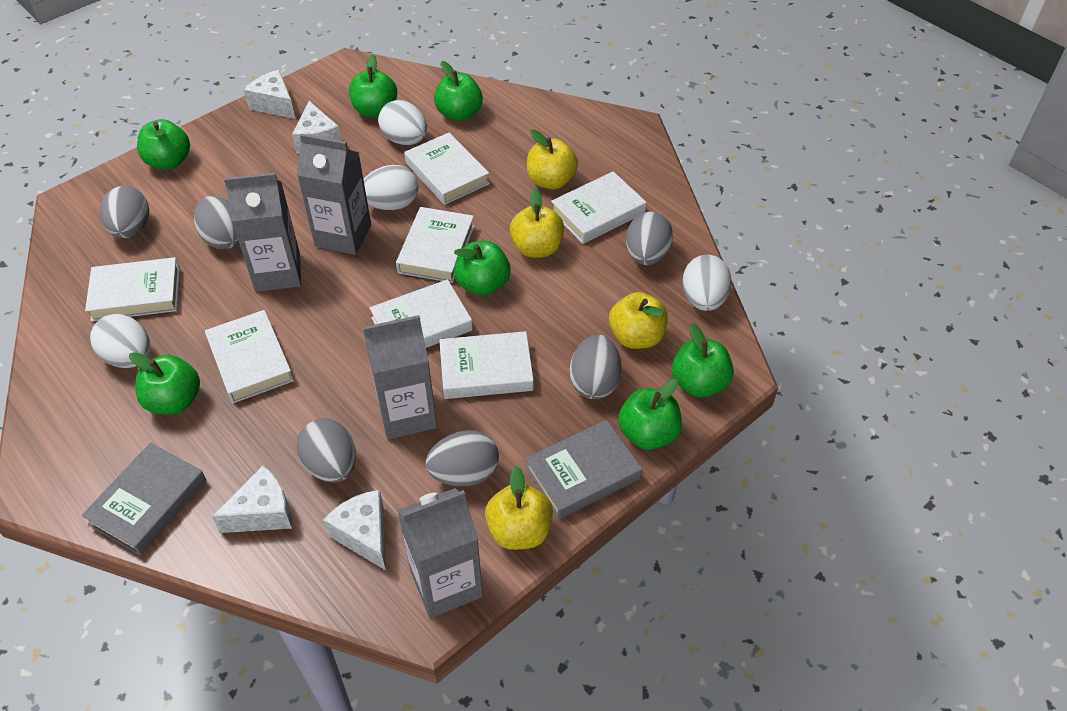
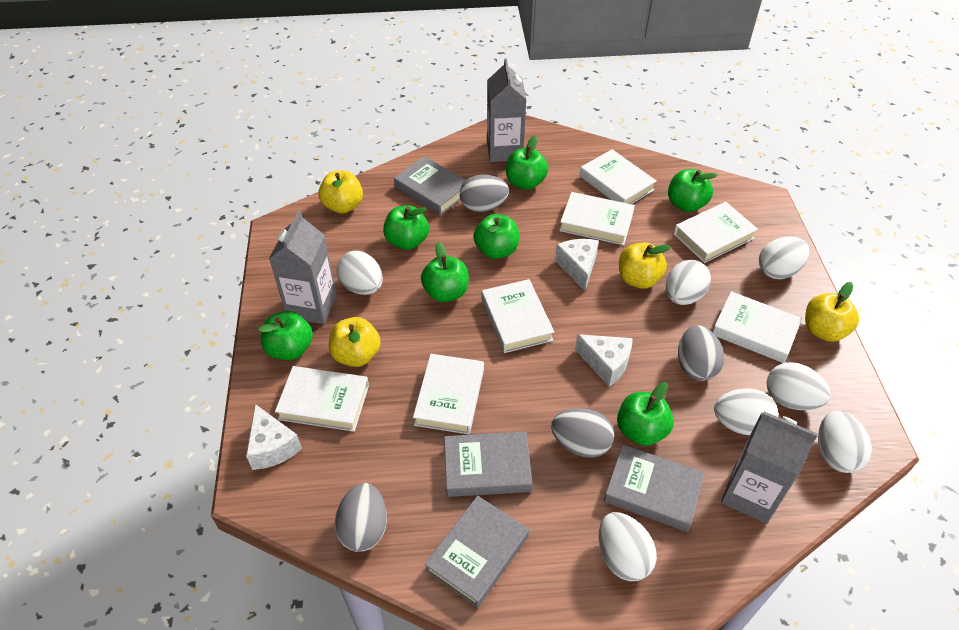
grey book: [81,443,206,555] [525,420,642,519] = 2 -> [394,156,466,215] [425,496,529,608] [444,432,533,497] [604,445,705,532] = 4
grey carton: [224,173,301,292] [297,134,371,255] [363,315,437,439] [397,488,483,618] = 4 -> [269,211,337,324] [487,58,526,162] [721,412,818,524] = 3
grey egg: [100,186,149,238] [194,196,239,249] [297,418,356,482] [425,430,499,486] [569,335,622,399] [626,212,673,265] = 6 -> [335,483,387,552] [460,175,509,212] [551,408,614,458] [678,325,724,381] = 4
white cheese: [212,465,292,533] [244,70,295,119] [292,101,341,154] [323,490,386,570] = 4 -> [246,404,302,470] [555,239,599,291] [575,334,633,387] = 3
white egg: [90,314,151,368] [363,165,419,210] [378,100,427,145] [683,255,732,311] = 4 -> [336,251,383,295] [599,512,657,581] [666,260,711,305] [714,388,778,435] [759,237,809,279] [766,362,831,410] [818,410,872,473] = 7

